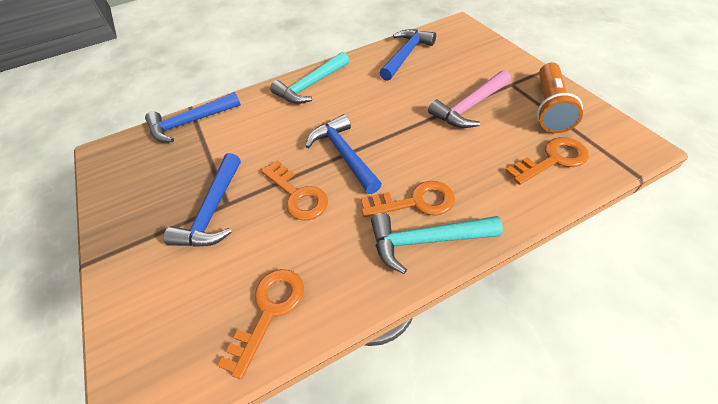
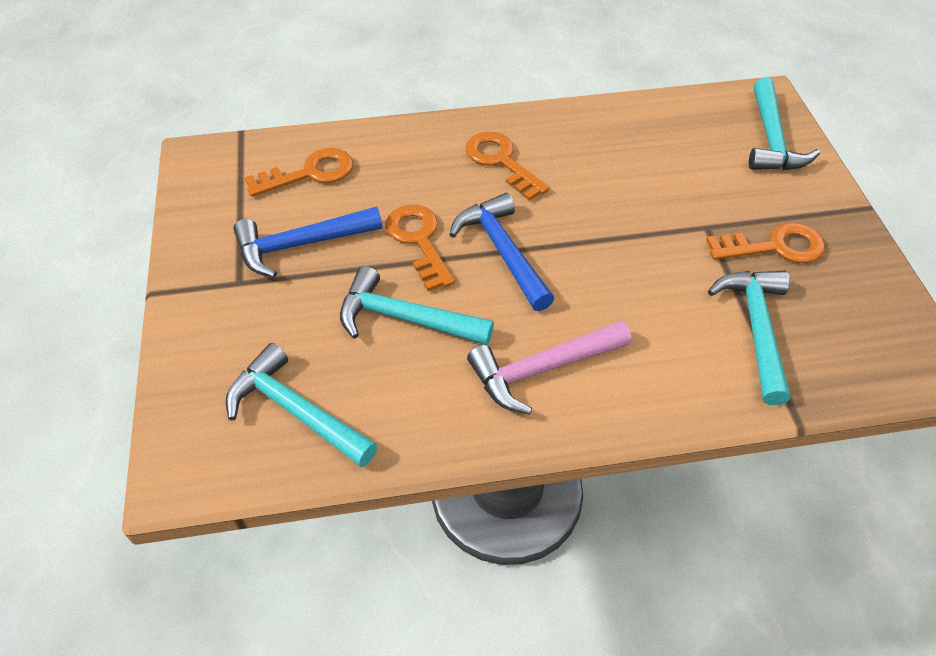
blue hammer: [145,92,241,142] [163,153,241,247] [305,114,382,194] [380,29,436,81] = 4 -> [233,207,382,278] [449,193,554,311] = 2
orange flashlight: [537,62,583,133] = 1 -> none = 0
turquoise hammer: [270,52,349,104] [371,213,503,274] = 2 -> [226,343,378,467] [340,266,494,345] [708,271,790,405] [749,78,820,170] = 4

